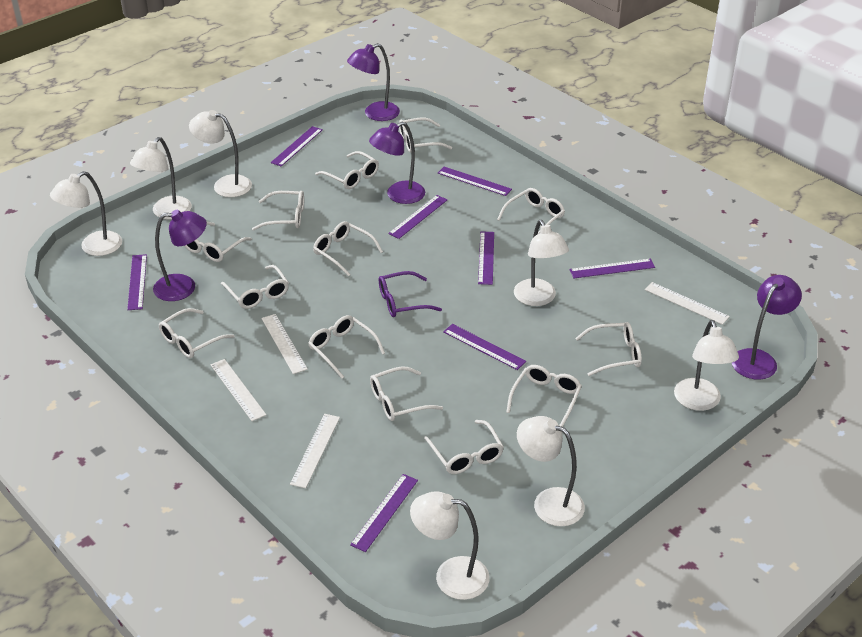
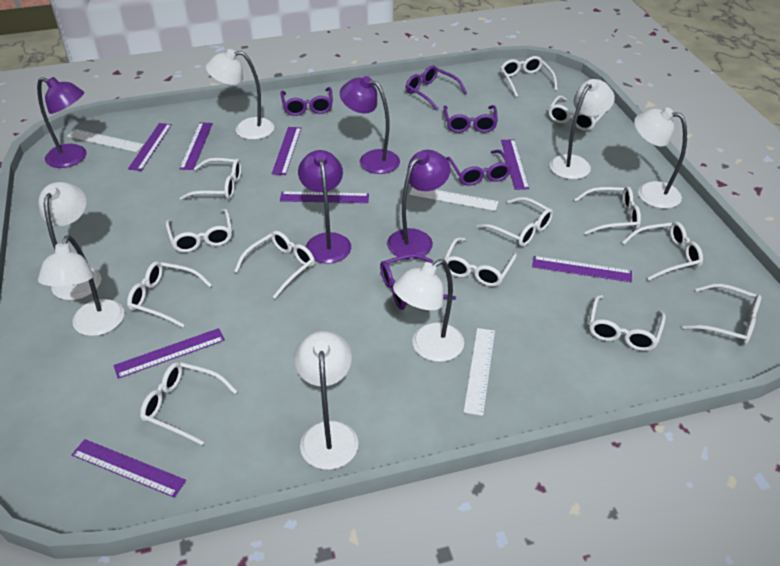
purple glasses: [379,271,442,317] = 1 -> [280,87,333,116] [380,254,456,310] [406,65,467,111] [443,105,498,133] [446,150,512,186] = 5
white ruler: [210,359,266,421] [261,314,308,374] [290,414,340,488] [645,282,730,325] = 4 -> [67,129,144,152] [409,187,499,211] [464,328,495,416] = 3

